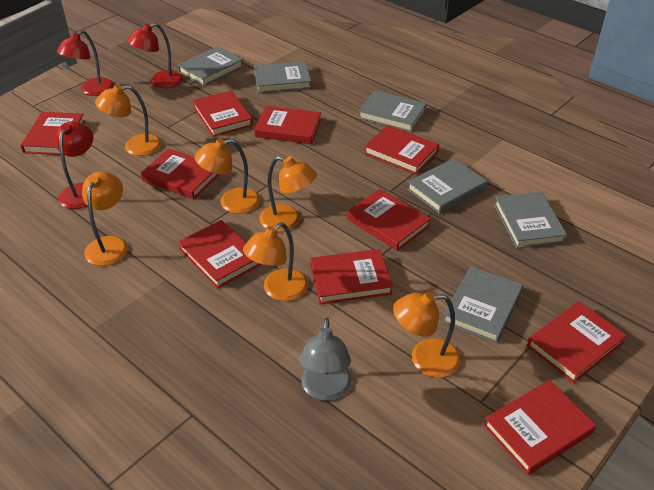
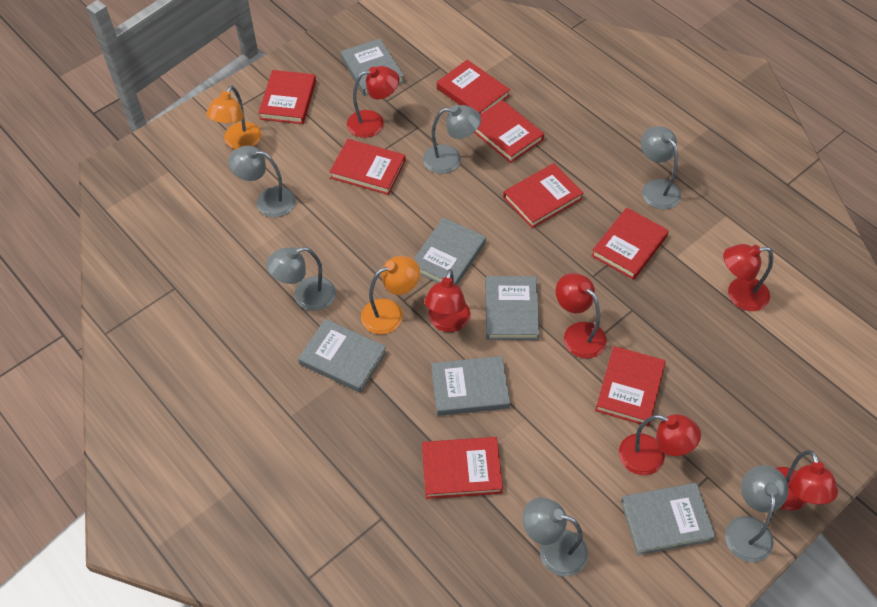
grey lamp: [299,318,352,401] = 1 -> [228,146,296,217] [266,247,336,311] [423,105,481,174] [522,497,588,577] [641,126,681,209] [725,465,789,562] = 6
orange lamp: [82,172,128,266] [95,85,162,156] [194,139,260,214] [243,223,308,301] [259,156,317,232] [393,292,461,378] = 6 -> [206,85,262,149] [361,256,420,334] = 2
red book: [20,112,85,155] [141,148,219,199] [178,220,261,289] [193,91,253,137] [254,106,321,144] [310,249,393,305] [347,189,431,251] [364,125,439,175] [483,380,596,475] [527,301,627,383] = 10 -> [258,70,316,124] [330,139,406,195] [422,437,503,499] [437,60,510,114] [474,100,544,163] [503,163,583,228] [591,208,669,280] [595,346,666,427] = 8
red lamp: [56,121,93,209] [57,30,114,96] [127,23,183,88] = 3 -> [347,66,399,138] [424,269,470,332] [556,273,607,358] [619,414,701,475] [723,244,774,311] [776,450,838,510] = 6

